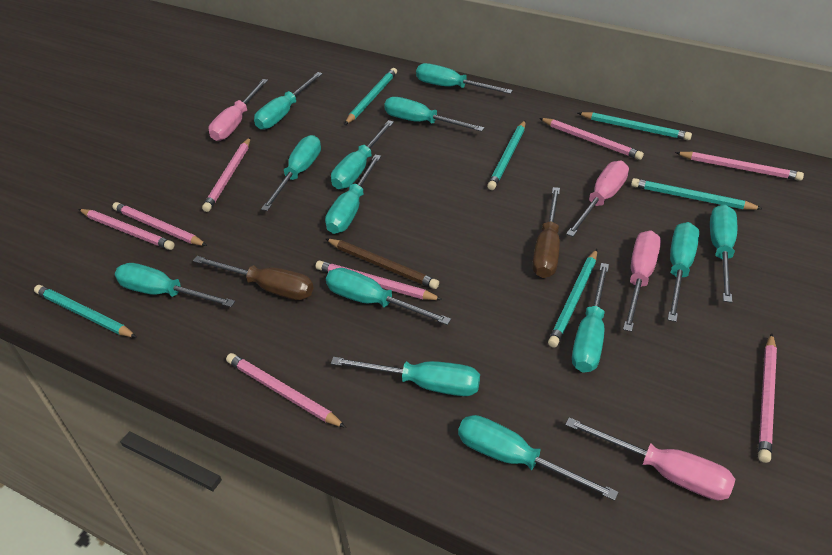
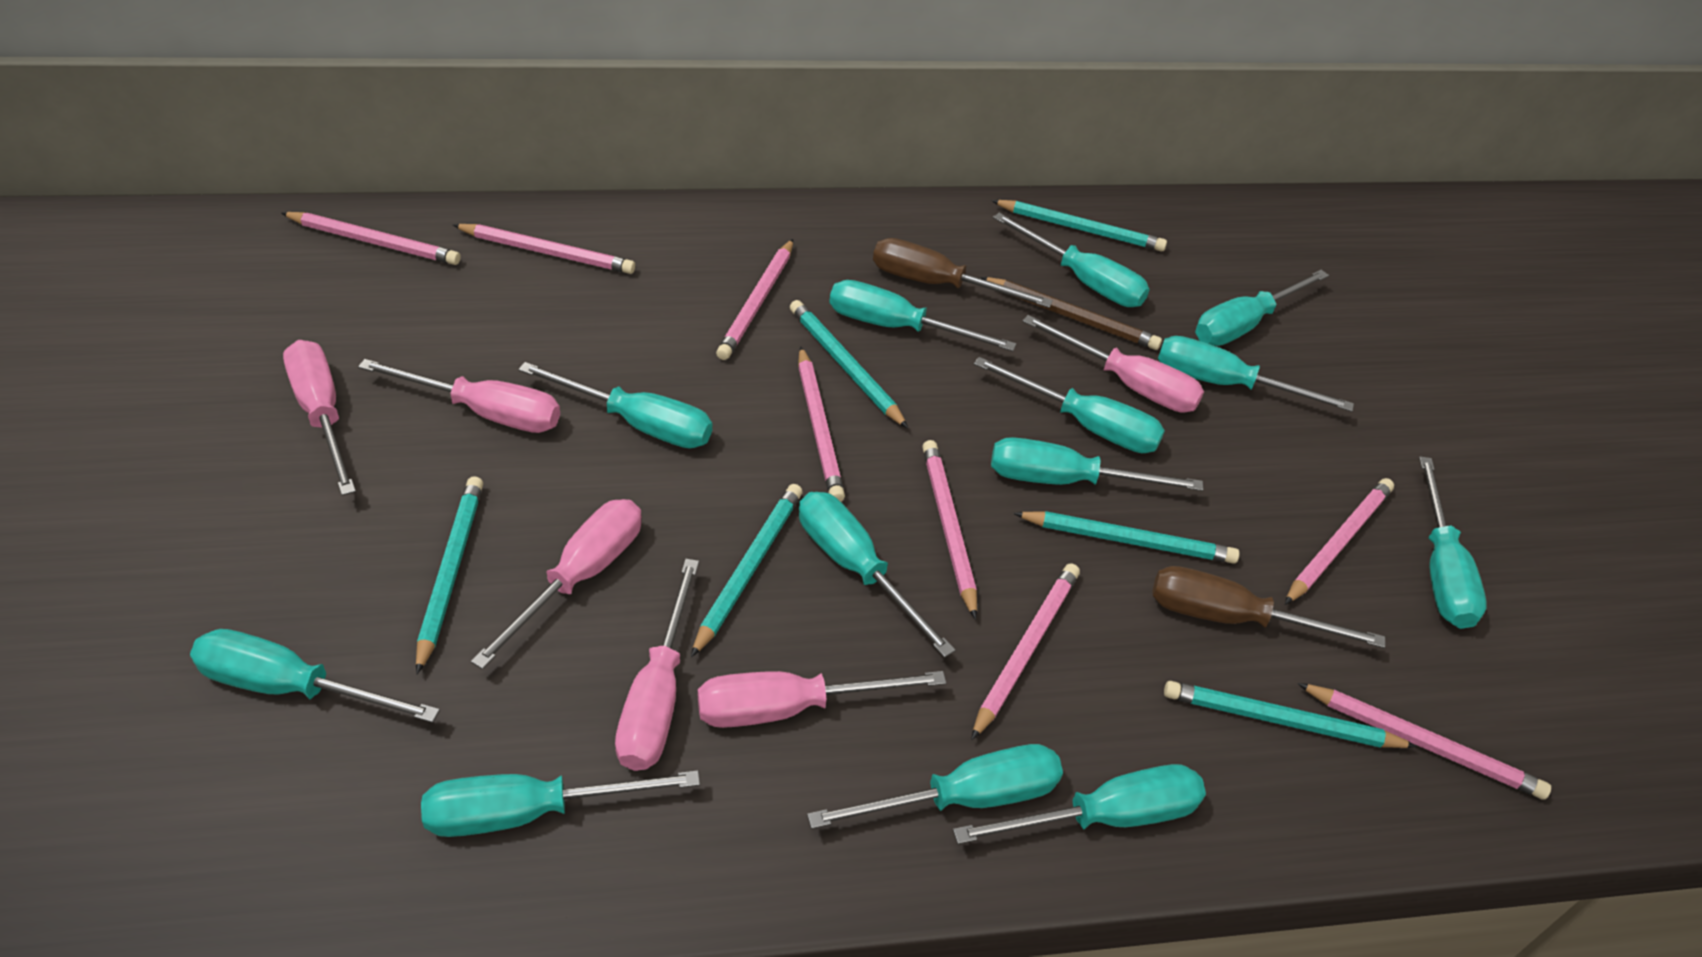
pink screwdriver: [208,79,268,141] [565,417,735,500] [566,161,629,237] [623,230,661,332] = 4 -> [283,340,356,496] [358,359,560,433] [471,499,642,669] [615,559,699,771] [698,671,946,728] [1022,315,1204,412] = 6

